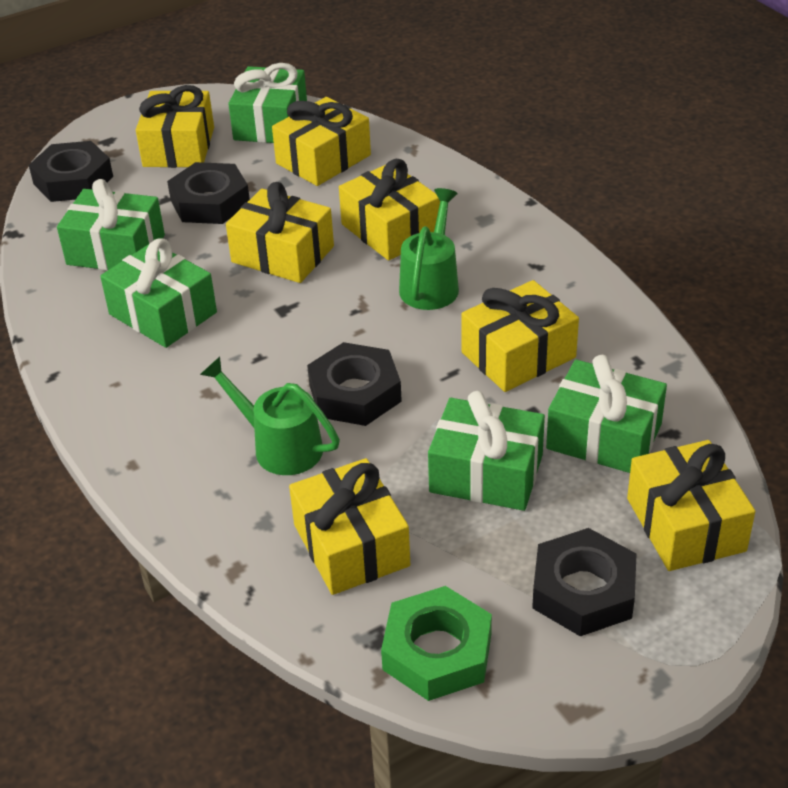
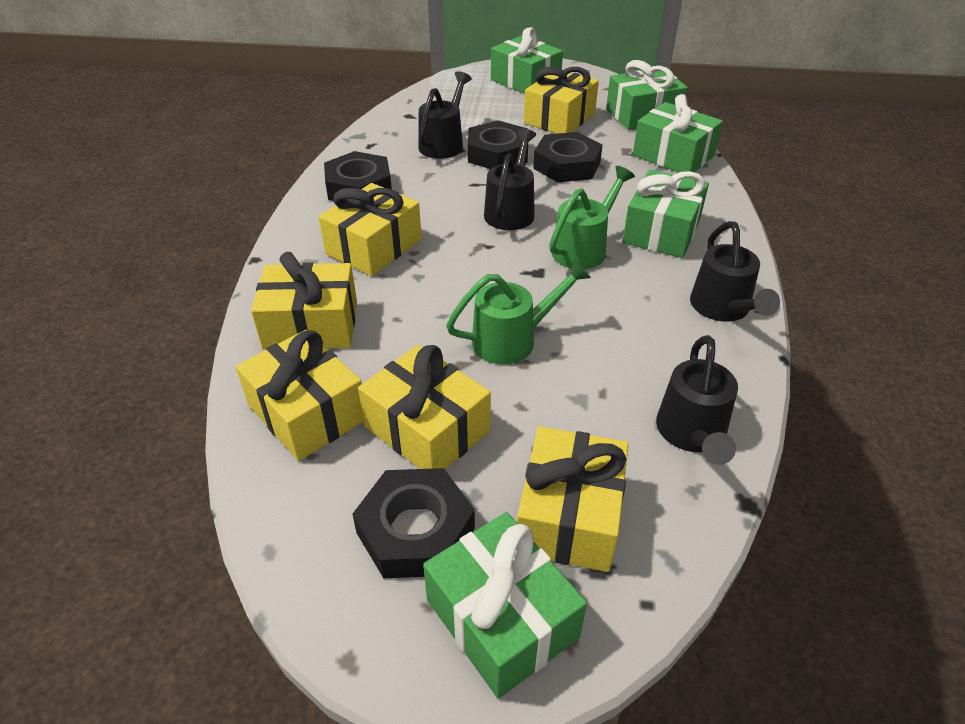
black watering can: none = 0 -> [418,71,472,159] [484,129,536,230] [656,335,738,465] [690,221,780,322] = 4
green nut: [381,586,492,701] = 1 -> none = 0
yellow gift: [136,85,214,168] [226,182,334,283] [272,97,371,186] [289,458,410,595] [339,159,440,261] [461,280,579,392] [627,440,755,571] = 7 -> [236,330,364,461] [251,252,357,350] [319,183,422,276] [358,345,491,469] [517,426,629,572] [524,67,599,134] = 6

